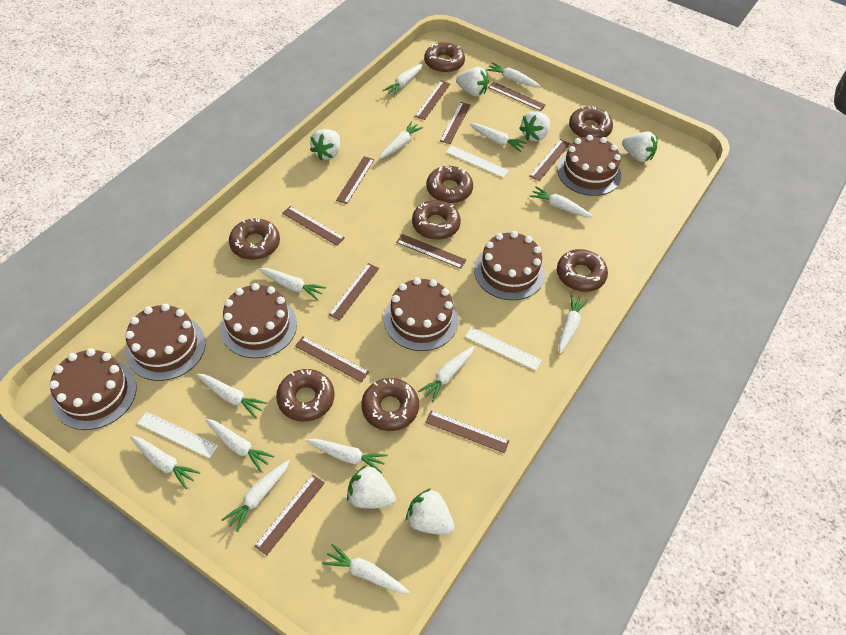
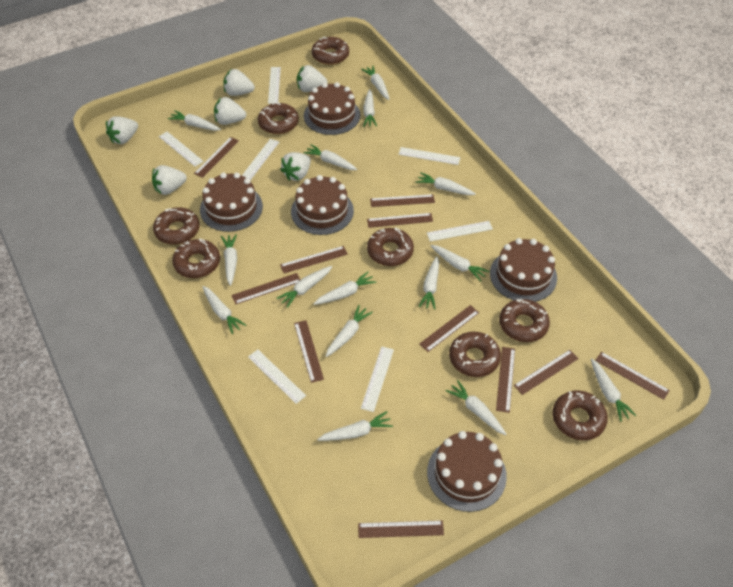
brown cake: [49,348,137,430] [125,304,205,381] [220,283,297,358] [384,277,458,351] [474,231,545,300] [557,135,621,196] = 6 -> [200,173,263,232] [291,175,354,235] [304,82,360,135] [427,431,507,512] [490,238,557,302] = 5
white carrot: [130,436,200,489] [197,374,267,418] [205,419,274,472] [222,460,290,532] [259,268,326,300] [306,439,388,473] [322,544,410,594] [380,121,423,159] [383,64,423,97] [418,346,474,402] [469,123,527,152] [486,62,541,87] [529,186,593,218] [558,294,588,354] = 14 -> [168,110,221,131] [202,286,246,334] [221,234,237,286] [277,266,332,308] [303,144,357,170] [314,271,377,305] [317,411,393,441] [326,305,373,357] [361,65,389,100] [363,89,377,127] [416,172,476,195] [419,256,439,310] [431,245,489,282] [446,380,506,435] [591,359,637,422] = 15
white ruler: [137,412,218,458] [446,145,509,178] [465,327,542,370] = 3 -> [159,132,204,166] [242,139,279,180] [248,350,306,404] [268,67,281,104] [361,347,394,412] [398,147,460,165] [427,221,493,241] = 7

